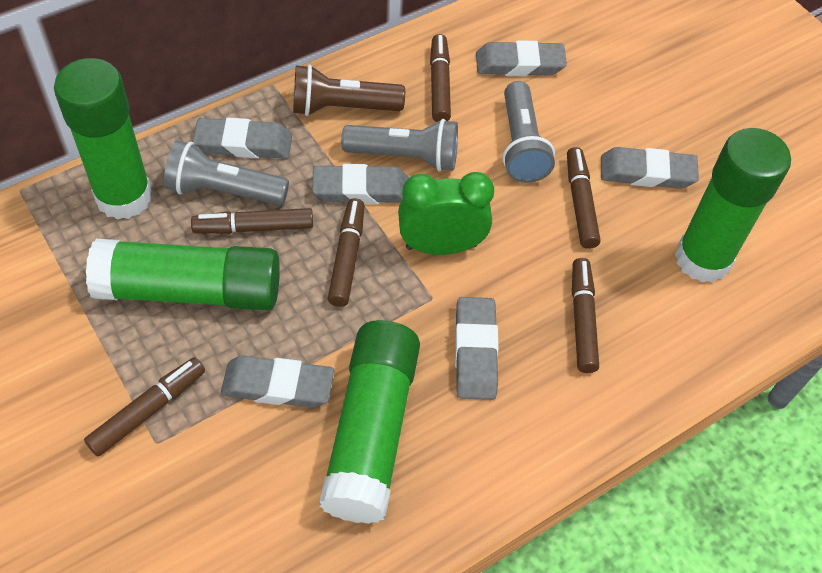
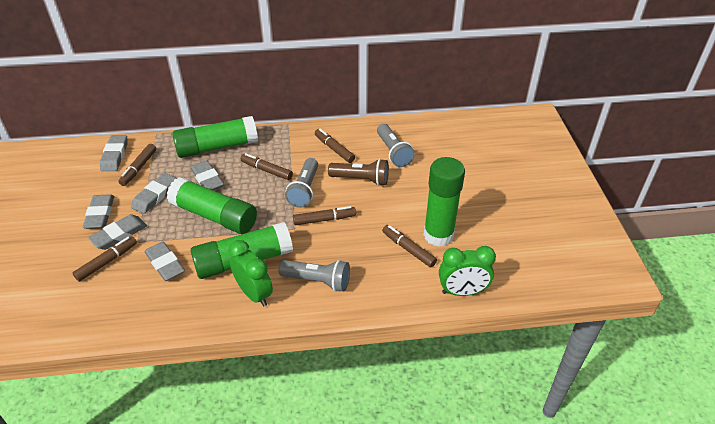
green clock: [398,172,494,255] = 1 -> [228,240,273,307] [439,246,496,296] = 2

